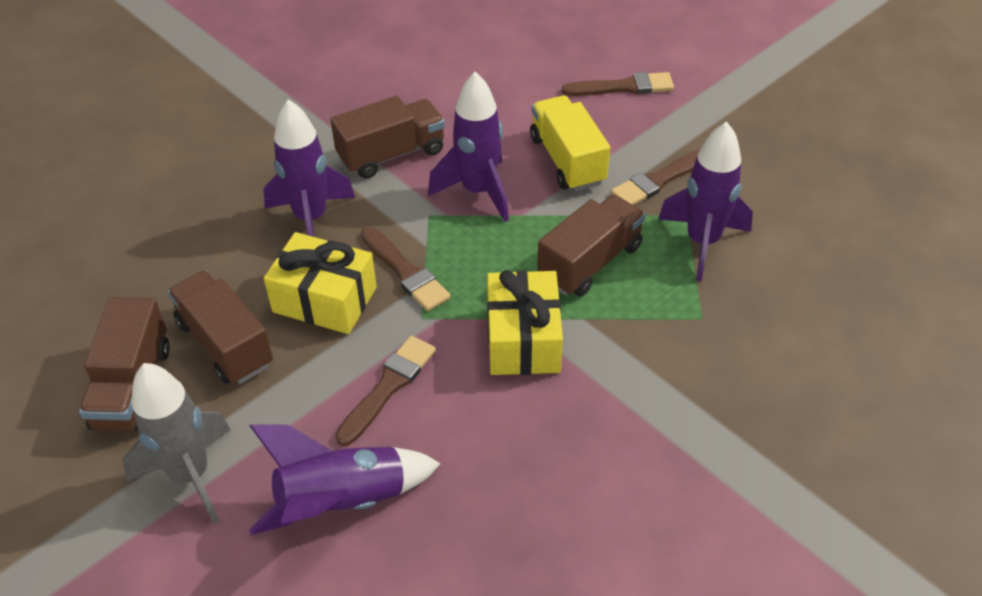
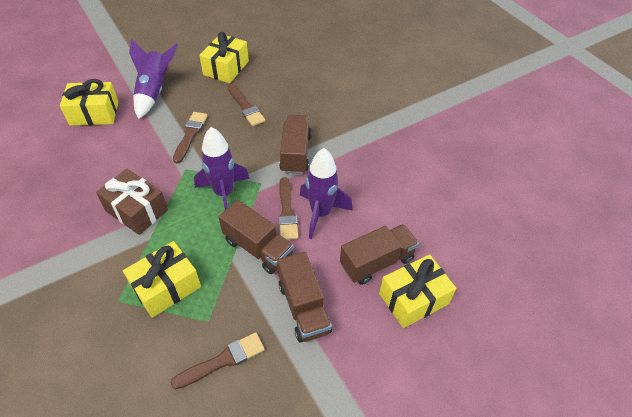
brown gift: none = 0 -> [96,169,168,235] = 1
grey rocket: [122,363,231,523] = 1 -> none = 0
purple rocket: [249,424,441,535] [263,99,355,237] [428,72,509,222] [658,122,753,281] = 4 -> [129,39,178,119] [194,127,250,210] [300,148,353,239] = 3
yellow gift: [264,232,377,334] [487,270,563,375] = 2 -> [60,79,119,126] [123,241,201,318] [199,32,249,83] [379,254,456,328] = 4
yellow truck: [530,95,610,191] = 1 -> none = 0

